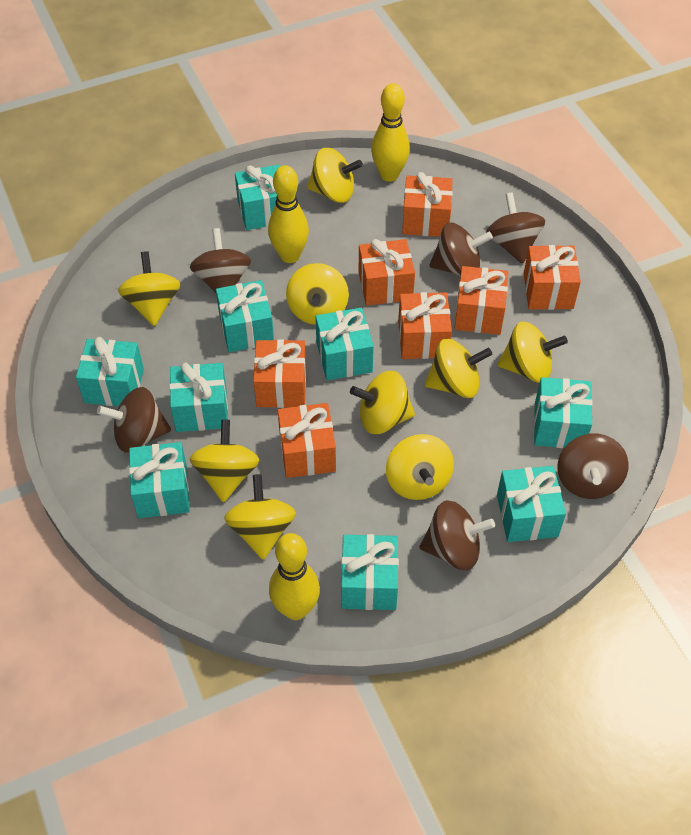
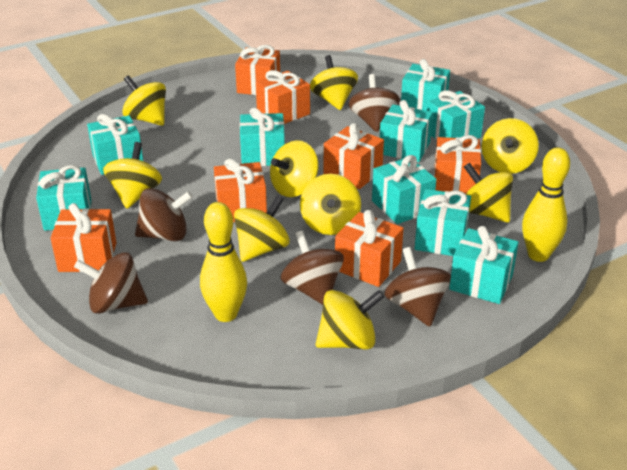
brown spinning top: [97,387,171,453] [190,228,251,293] [419,500,495,570] [429,223,493,276] [486,192,545,264] [557,434,629,499] = 6 -> [74,252,148,314] [135,188,193,241] [280,231,344,305] [349,74,400,132] [384,247,451,327] = 5
yellow bowling pin: [268,165,309,263] [269,533,320,620] [371,83,410,182] = 3 -> [200,202,247,322] [522,147,570,262] = 2

